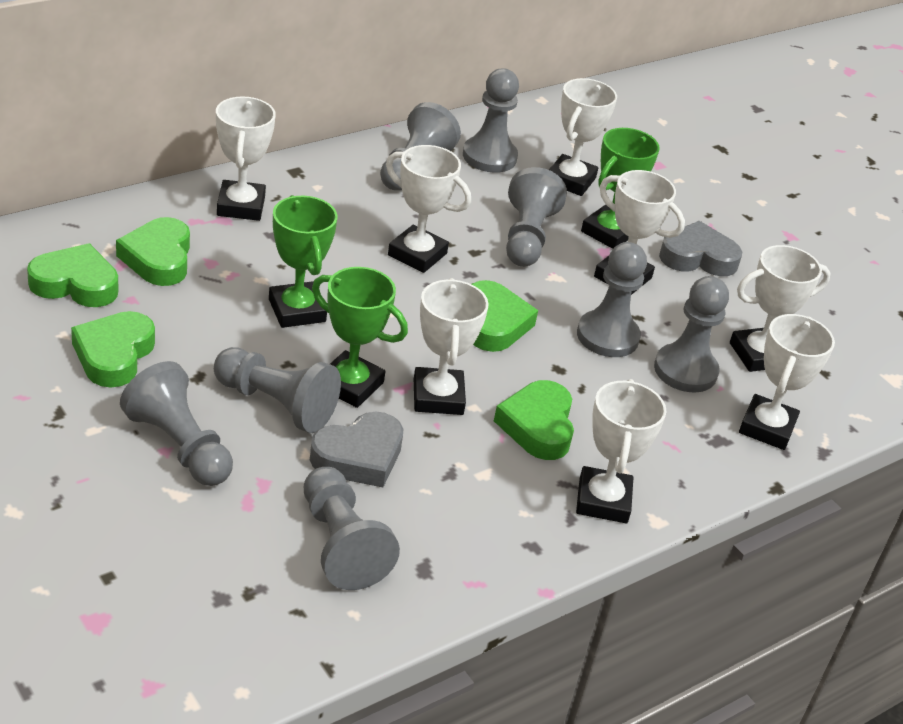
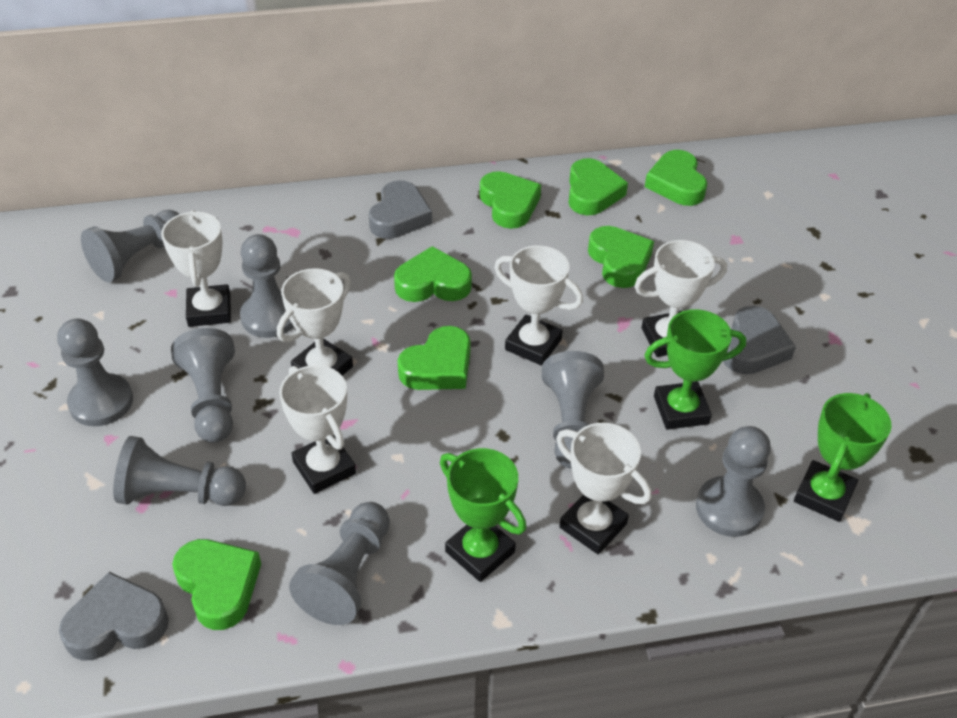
green heart: [27,243,118,307] [71,311,155,388] [116,217,190,286] [472,280,538,352] [494,380,574,460] = 5 -> [172,539,261,630] [394,246,472,302] [397,326,471,390] [480,171,541,229] [569,158,628,215] [588,226,654,288] [645,150,707,206] = 7
grey heart: [310,412,403,487] [659,221,742,276] = 2 -> [59,572,169,661] [369,180,432,239] [723,306,796,375] = 3
white trophy: [216,96,276,221] [386,145,471,273] [414,278,489,415] [549,78,617,196] [576,379,667,523] [594,170,685,295] [730,245,831,372] [739,314,835,450] = 8 -> [161,210,231,327] [277,268,353,376] [279,365,356,494] [494,246,583,366] [556,422,651,554] [634,240,727,357] = 6

